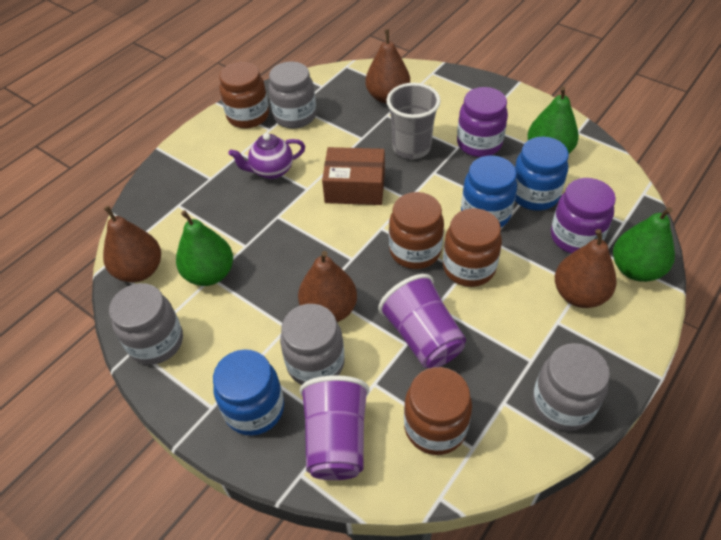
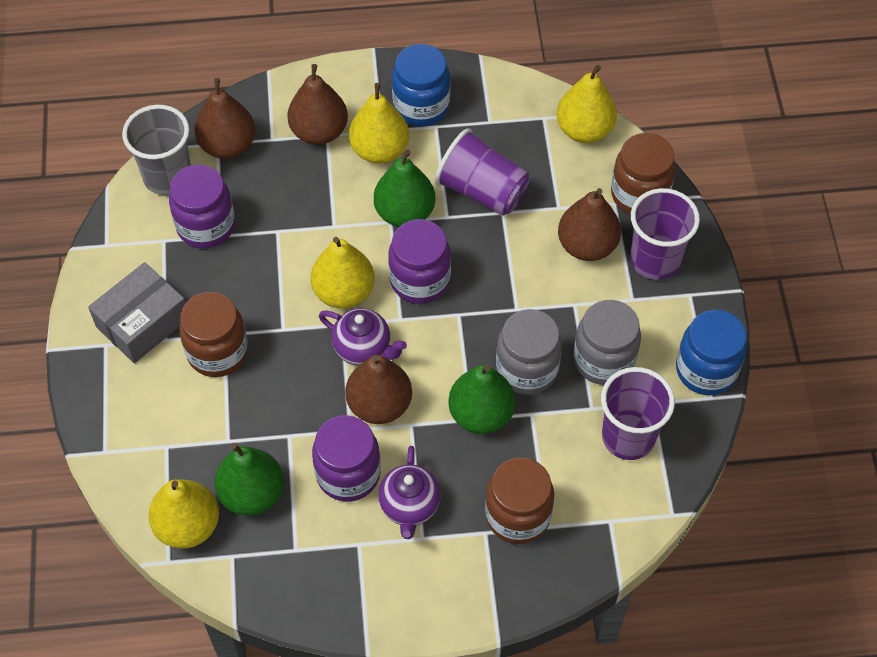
blue jar: [213,349,284,436] [461,155,517,227] [515,137,569,211] = 3 -> [392,44,450,127] [676,310,747,395] = 2
brown box: [322,147,385,205] = 1 -> none = 0
brown jar: [219,62,269,129] [389,192,444,269] [404,367,472,455] [443,208,502,287] = 4 -> [179,292,248,377] [485,457,554,544] [611,133,676,214] = 3
grey box: none = 0 -> [88,262,186,363] = 1
grey jar: [109,283,183,365] [268,62,316,129] [280,304,345,385] [533,343,610,431] = 4 -> [496,309,562,395] [573,300,641,385] = 2
purple cup: [299,375,370,480] [378,274,466,368] = 2 -> [435,128,530,216] [601,367,675,460] [630,188,700,280] = 3
purple jar: [457,87,508,157] [551,178,616,254] = 2 -> [169,164,235,249] [312,415,381,502] [388,219,451,304] = 3
purple teapot: [228,133,305,179] = 1 -> [319,308,407,366] [378,446,441,539] = 2
yellow pear: none = 0 -> [149,479,219,549] [311,237,375,308] [349,83,409,164] [557,65,617,143] = 4

